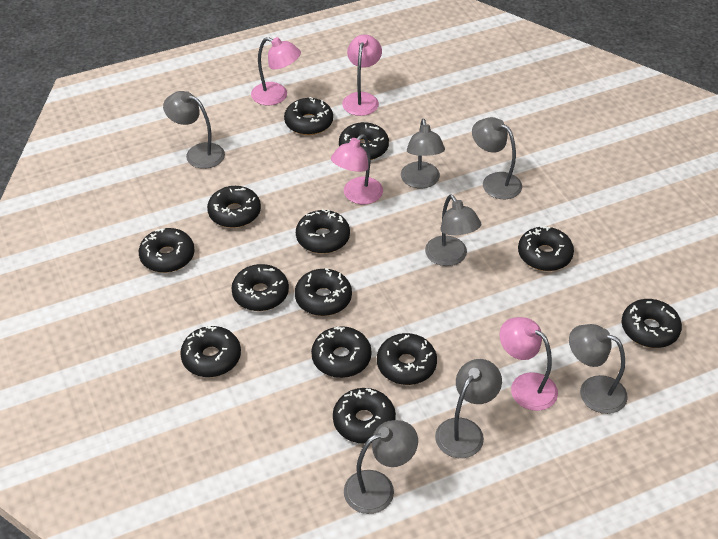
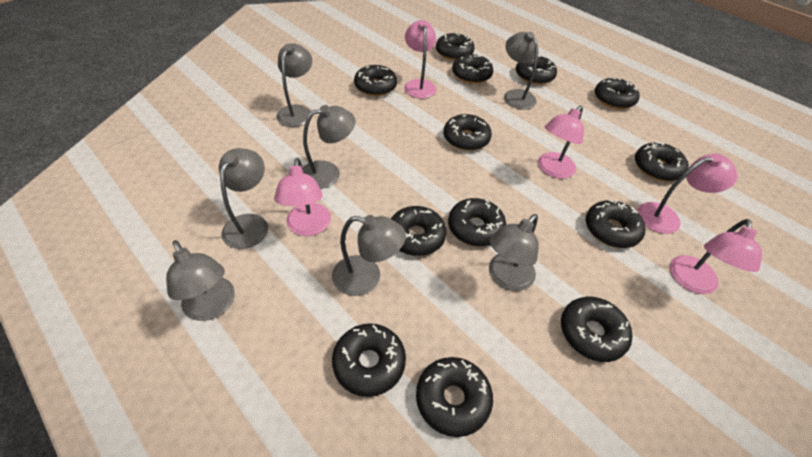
pink lamp: [251,37,301,105] [331,134,383,204] [342,34,382,116] [500,317,558,411] = 4 -> [274,158,331,236] [404,20,436,98] [538,106,584,179] [637,153,738,234] [670,219,762,294] = 5

